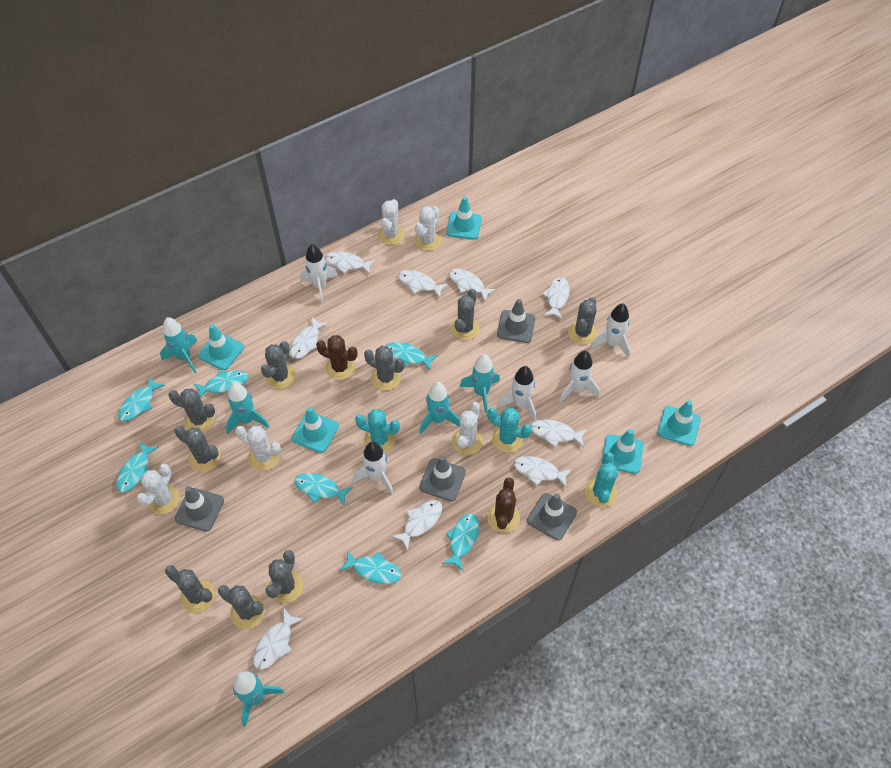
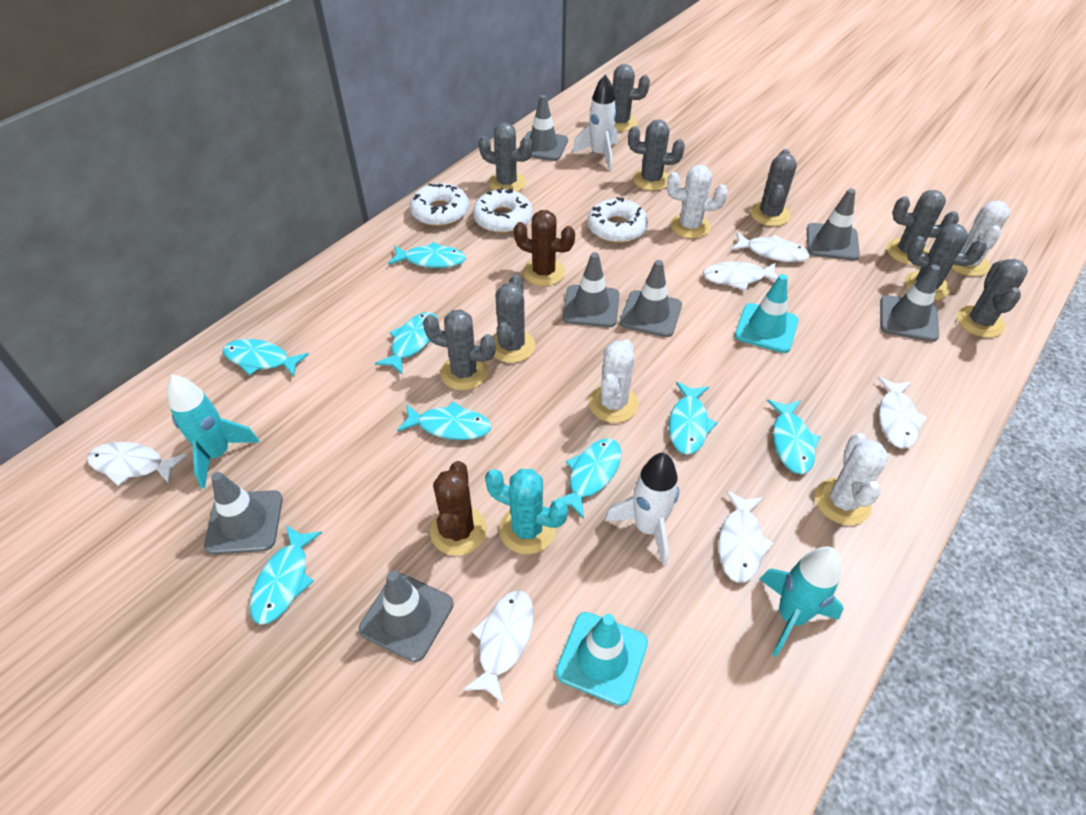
grey traffic cone: [175,486,224,531] [419,456,466,501] [497,299,535,343] [527,493,577,540] = 4 -> [204,472,283,554] [359,570,454,662] [519,95,568,161] [563,252,620,327] [620,260,682,337] [807,189,860,261] [880,265,940,342] = 7
turquoise cactus: [355,409,400,452] [487,408,532,452] [585,452,618,507] = 3 -> [485,469,568,554] = 1
turquoise fish: [116,441,159,492] [118,377,165,421] [193,370,249,398] [294,473,353,505] [339,550,401,584] [386,342,438,370] [442,513,479,571] = 7 -> [223,339,309,377] [250,525,322,625] [375,312,438,374] [388,242,466,268] [397,402,492,440] [551,438,621,519] [669,382,717,455] [767,399,821,474] = 8
turquoise rocket: [160,317,197,373] [226,382,270,434] [233,671,284,727] [419,382,460,434] [460,354,500,413] = 5 -> [167,375,259,489] [760,547,844,657] = 2
turquoise traffic cone: [198,324,244,370] [292,407,339,453] [446,196,482,240] [602,429,643,474] [658,400,701,446] = 5 -> [556,612,648,706] [735,274,799,353] = 2
white cactus: [136,464,180,514] [235,426,281,470] [378,199,405,245] [414,206,441,251] [452,402,483,455] = 5 -> [589,339,639,423] [667,165,728,239] [815,433,888,525] [951,201,1010,276] = 4
white donut: none = 0 -> [410,183,469,226] [473,187,533,233] [588,197,648,243] = 3
white fish: [253,608,303,670] [290,317,328,359] [325,251,375,274] [391,500,442,551] [398,270,448,298] [449,268,496,301] [514,456,572,488] [531,420,587,447] [543,277,570,319] = 9 -> [87,442,187,486] [462,590,534,704] [703,262,778,290] [719,490,773,583] [731,232,810,262] [877,377,927,449] = 6
white rocket: [300,244,338,303] [353,442,394,495] [497,366,536,421] [559,351,600,403] [590,303,631,358] = 5 -> [572,75,617,170] [605,453,679,566] = 2

